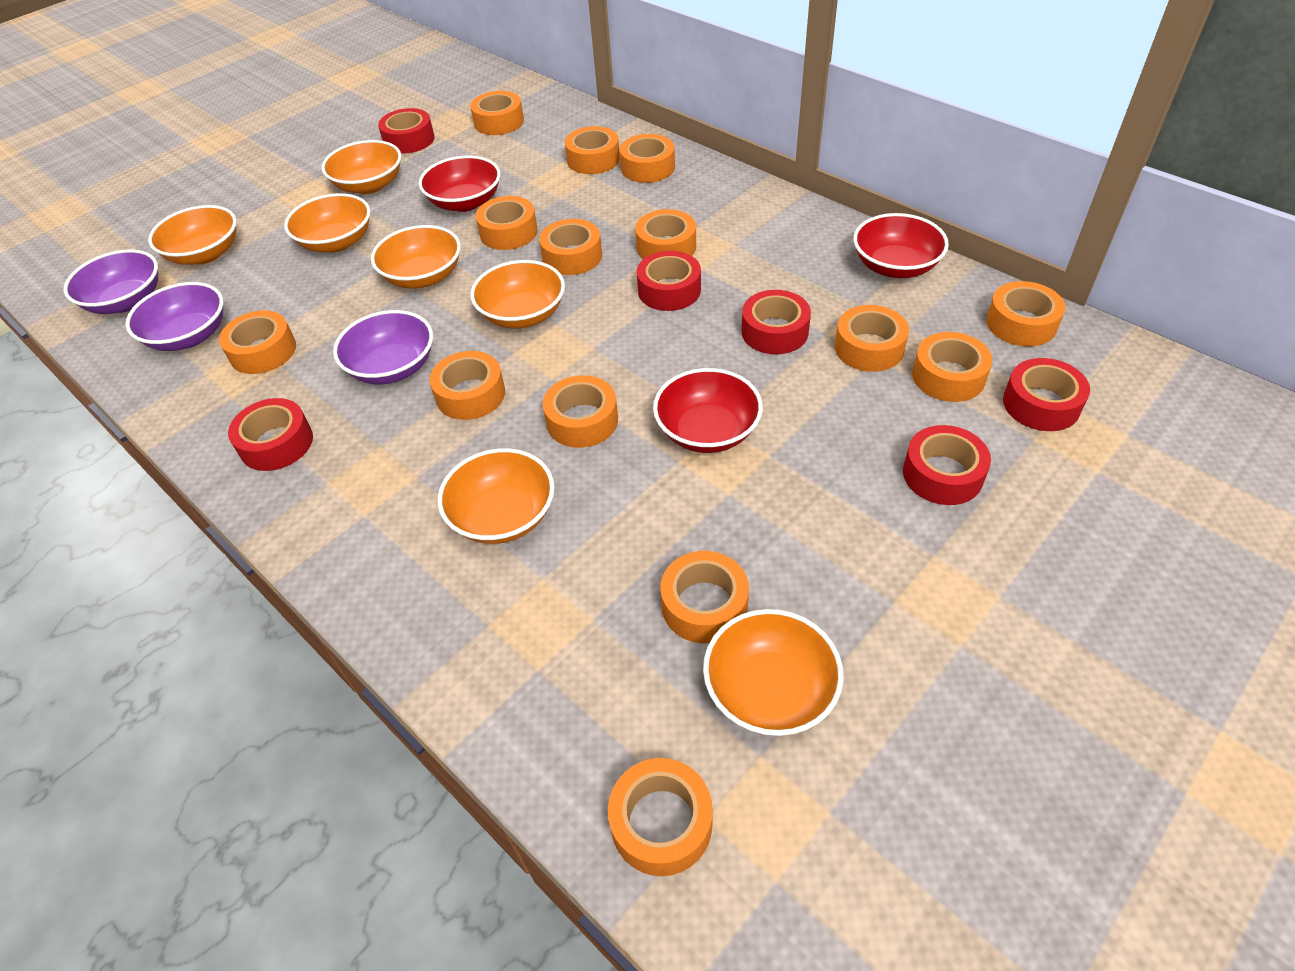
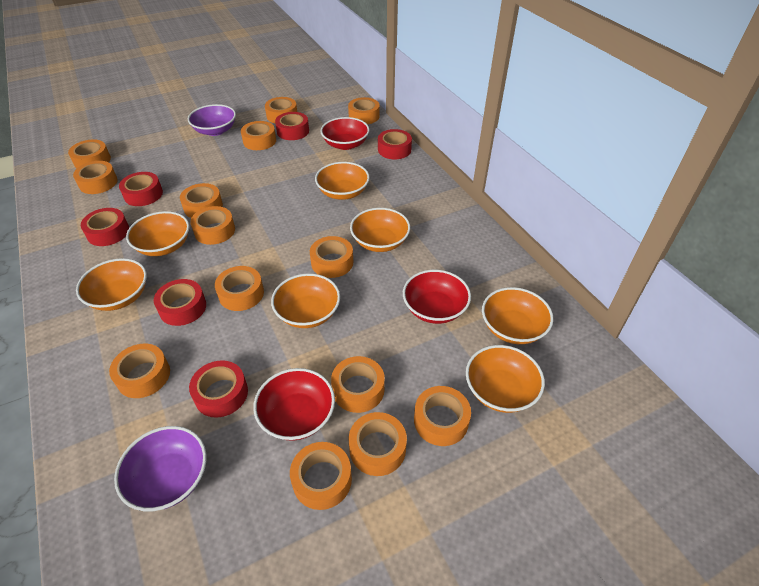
purple bowl: [63,249,158,314] [126,282,224,351] [333,310,433,384] = 3 -> [114,426,206,511] [188,104,236,136] = 2

